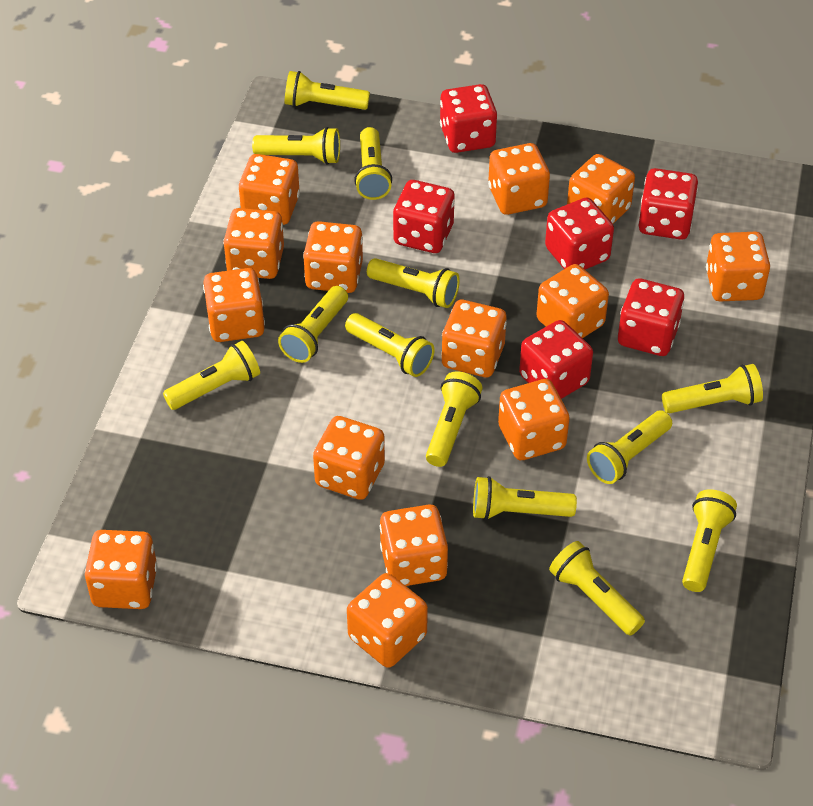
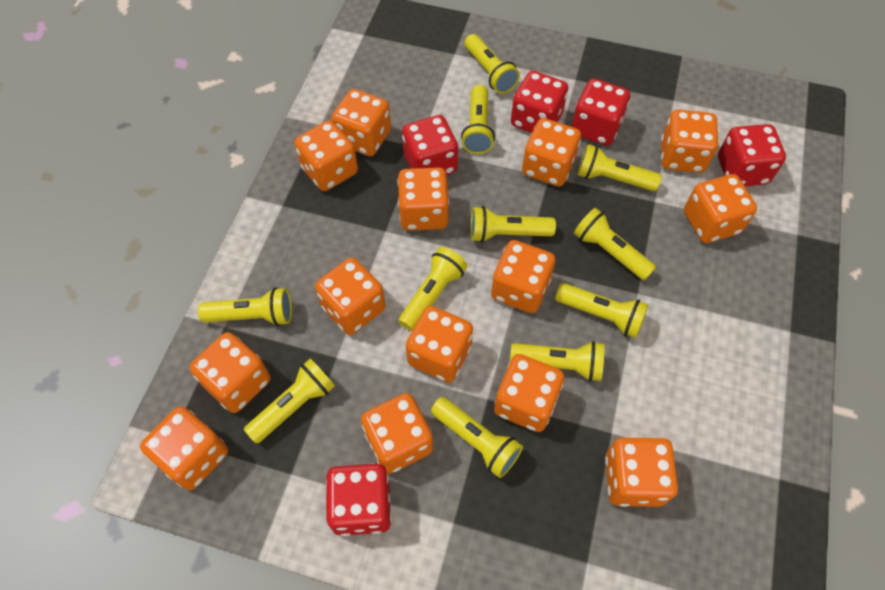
red dice: [393,180,455,253] [440,84,497,153] [519,320,593,399] [545,197,614,269] [618,278,684,356] [638,168,698,240] = 6 -> [326,464,391,536] [402,115,458,175] [511,71,568,133] [571,78,630,146] [718,124,786,186] = 5
yellow flashlight: [163,341,260,410] [252,127,340,165] [278,286,348,363] [285,71,370,110] [345,313,434,377] [354,127,392,200] [367,258,460,308] [426,372,482,467] [473,476,577,520] [549,541,645,636] [587,410,672,484] [662,364,763,414] [682,489,737,592] = 13 -> [198,287,292,326] [244,359,335,444] [398,247,467,331] [431,397,523,478] [461,85,495,154] [465,34,520,94] [470,206,556,243] [510,341,605,381] [555,283,648,338] [574,208,656,280] [577,144,662,191] = 11

